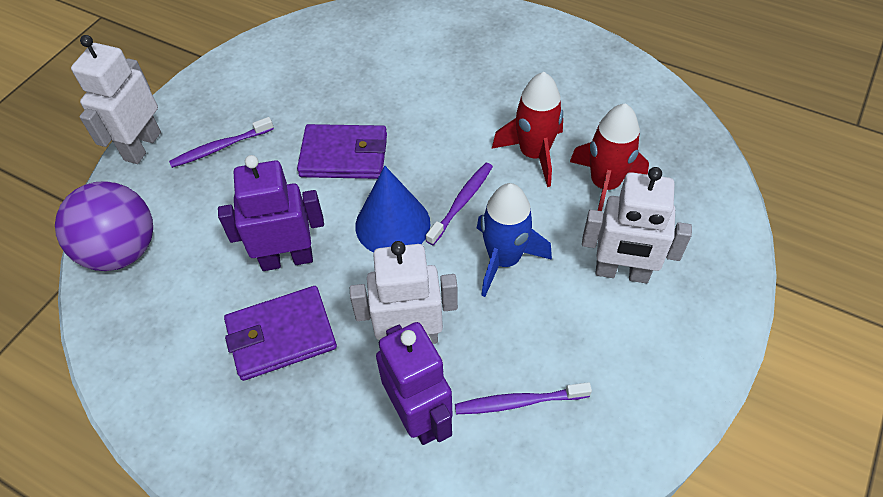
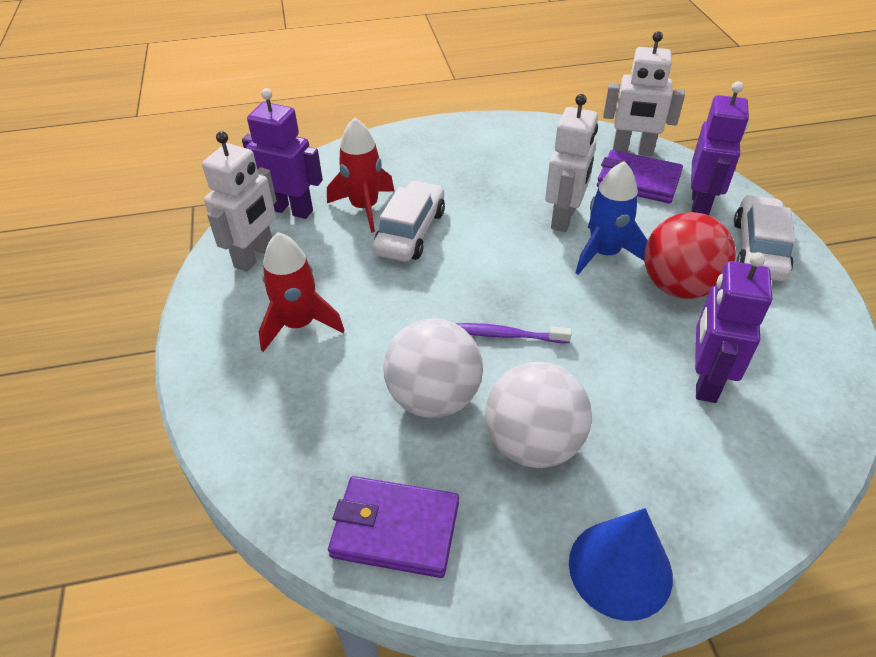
purple ball: [55,181,153,271] = 1 -> none = 0
purple robot: [218,155,324,271] [376,322,452,445] = 2 -> [242,88,323,219] [691,82,749,215] [695,252,772,403] = 3
purple toothbrush: [169,117,274,168] [426,163,493,245] [455,382,592,414] = 3 -> [455,323,572,343] = 1
red ball: none = 0 -> [644,212,736,299] = 1
white ball: none = 0 -> [383,318,483,418] [485,362,592,468] = 2
white car: none = 0 -> [373,180,445,262] [734,195,795,281] = 2

